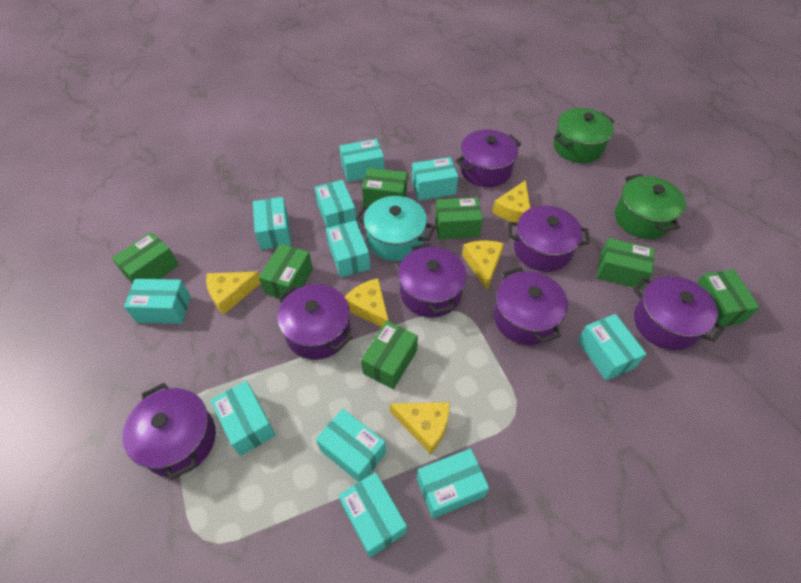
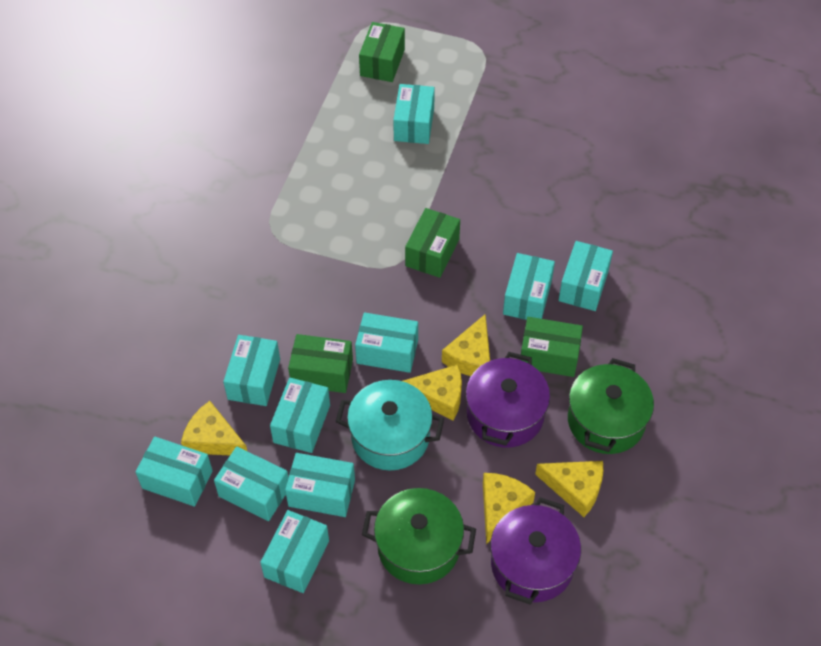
green box: [112,232,179,284] [259,244,313,300] [361,321,418,389] [362,168,407,207] [435,197,483,240] [597,238,654,289] [697,269,760,328] = 7 -> [288,334,353,393] [359,22,405,82] [405,208,460,278] [520,317,583,377] = 4
purple pot: [122,383,216,480] [277,284,353,360] [398,243,467,318] [456,129,521,187] [494,267,568,345] [508,205,590,272] [633,276,725,350] = 7 -> [466,352,550,447] [490,497,581,604] = 2
turquoise box: [124,279,191,324] [210,381,276,456] [253,197,291,250] [315,180,357,228] [316,409,386,482] [326,221,370,278] [338,472,407,558] [339,139,384,182] [412,157,458,201] [417,448,489,519] [578,314,647,381] = 11 -> [135,437,213,507] [214,446,289,521] [223,335,280,406] [260,510,329,593] [270,378,330,453] [285,453,355,517] [355,312,418,373] [393,84,435,144] [503,253,555,320] [558,241,613,311] = 10

